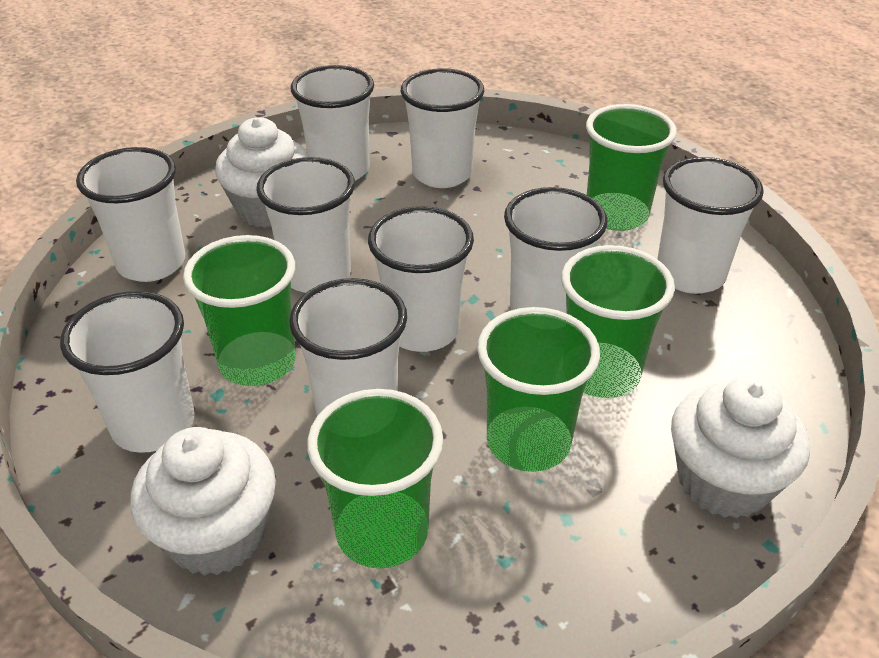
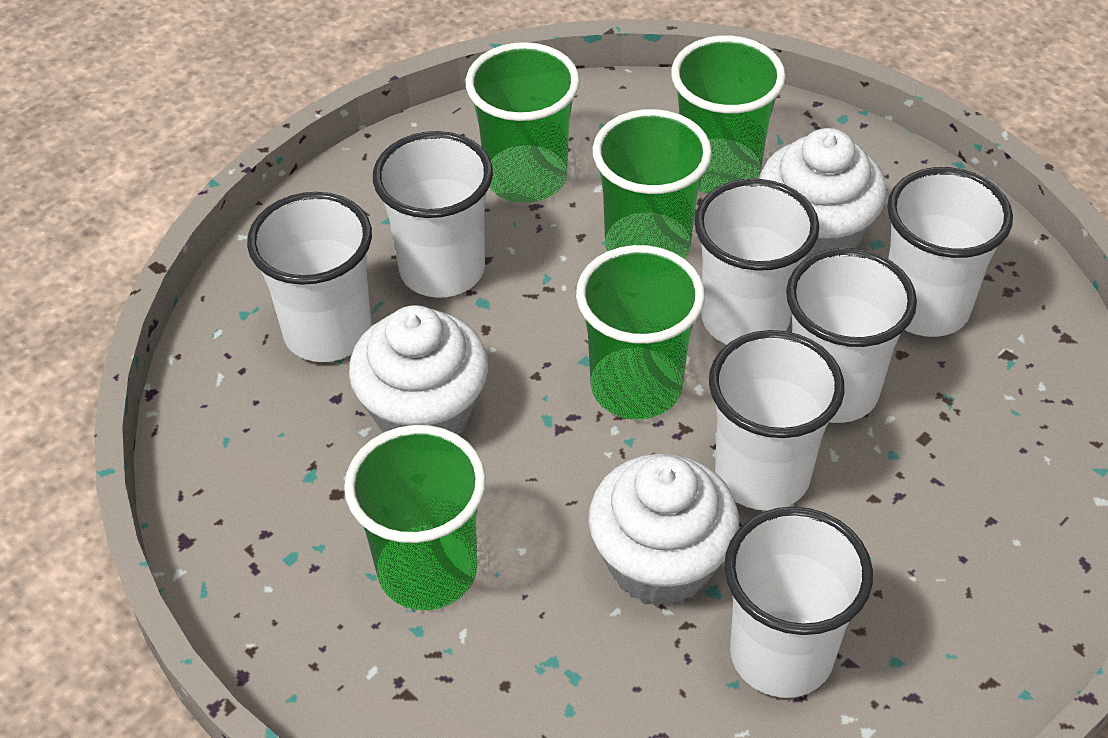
white cup: [60,291,195,453] [76,147,185,282] [256,157,355,293] [289,278,407,416] [291,65,374,181] [368,206,474,352] [401,68,484,188] [504,187,607,314] [657,157,764,294] = 9 -> [247,192,372,362] [373,131,493,298] [694,179,820,345] [709,330,845,510] [724,507,873,698] [786,248,917,423] [887,167,1013,337] = 7

